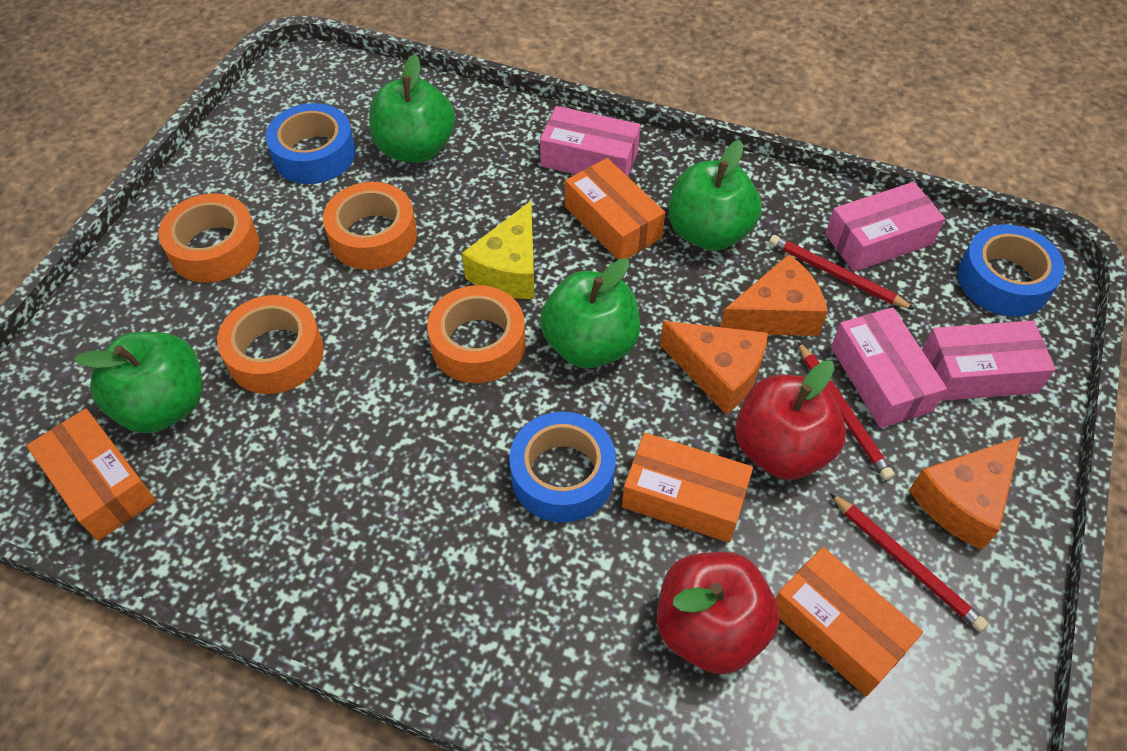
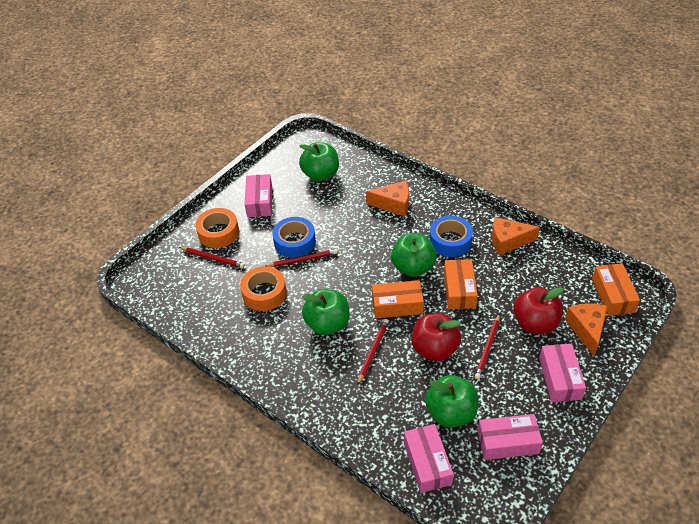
blue tape: [266,103,356,184] [509,412,616,523] [958,224,1065,317] = 3 -> [273,217,316,258] [429,215,473,257] = 2
orange box: [26,409,156,541] [565,158,665,260] [622,433,753,543] [775,547,923,697] = 4 -> [372,280,424,318] [444,259,478,309] [592,263,640,316] = 3
orange tape: [158,194,259,283] [217,295,324,394] [323,182,417,270] [427,285,526,383] = 4 -> [195,208,239,248] [240,266,287,311] = 2
red pencil: [769,235,914,309] [797,341,894,480] [830,493,988,632] = 3 -> [179,247,245,268] [266,249,338,267] [357,319,389,385] [475,314,500,379] = 4
yellow cheese: [462,201,535,299] = 1 -> none = 0

